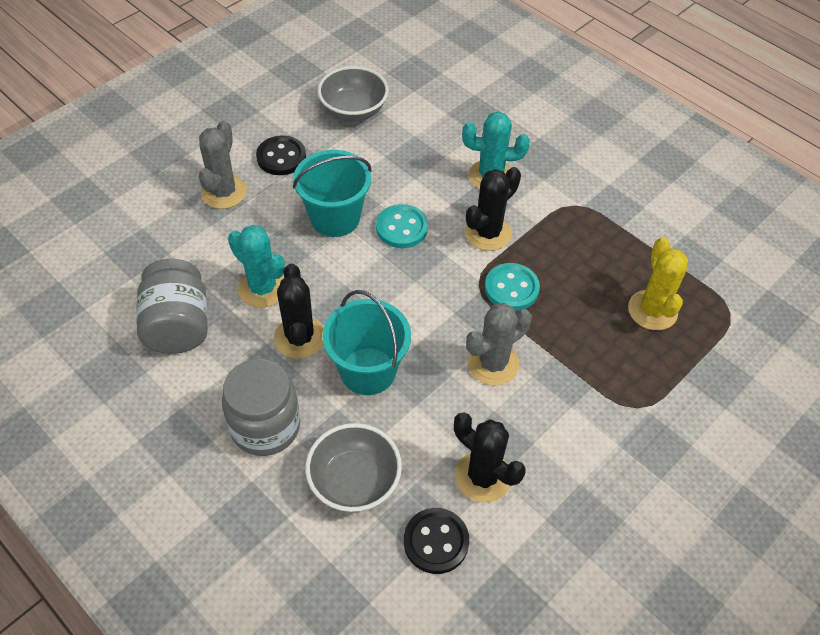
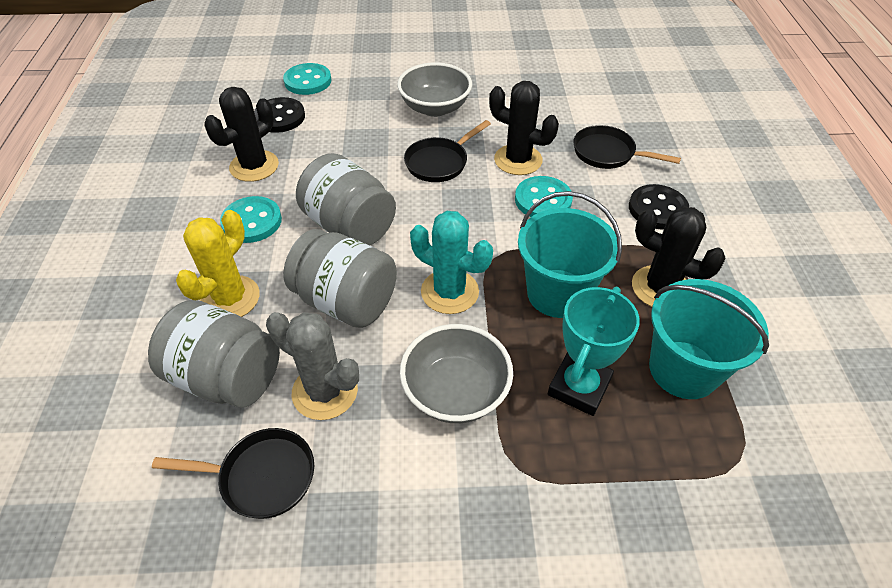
black pan: none = 0 -> [152,428,314,519] [404,120,491,182] [573,125,681,169] = 3
grey cactus: [199,121,247,209] [466,303,532,386] = 2 -> [266,312,359,420] = 1
grey jar: [136,259,208,354] [222,359,300,456] = 2 -> [148,300,280,408] [283,229,397,328] [296,153,396,245] = 3
turquoise button: [376,204,428,248] [485,263,540,311] = 2 -> [220,196,282,243] [283,63,331,95] [515,176,573,217] = 3
turquoise cactus: [228,225,285,308] [462,111,530,189] = 2 -> [410,211,493,314] = 1
turquoise trophy: none = 0 -> [548,286,640,416] = 1

